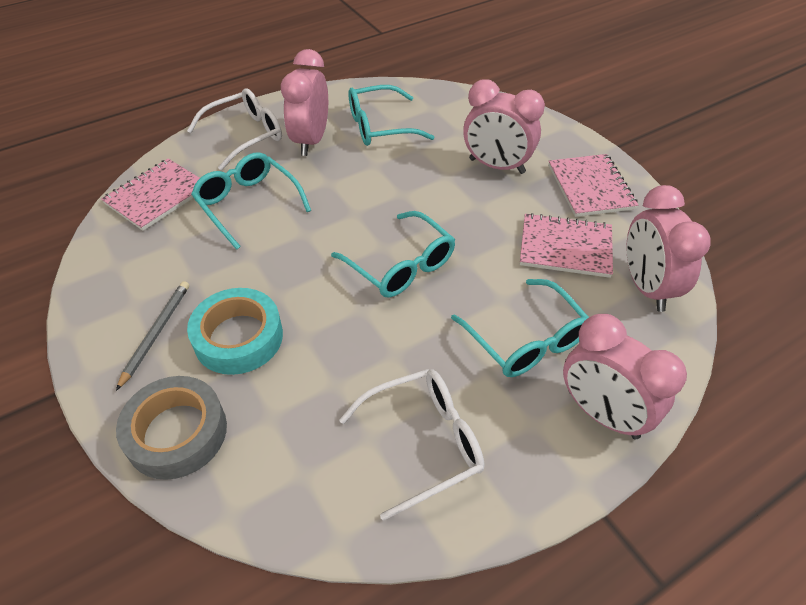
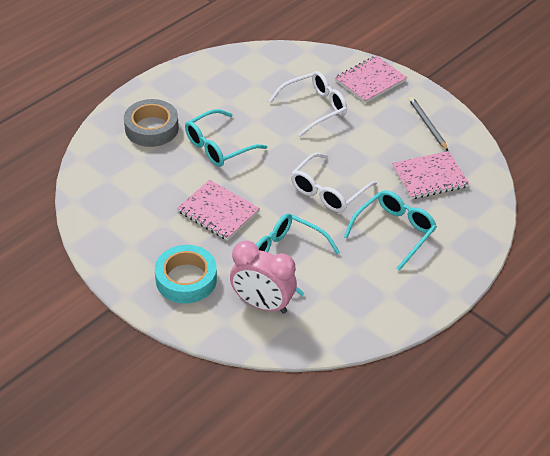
pink clock: [281,49,328,156] [463,79,545,174] [563,314,687,439] [626,185,711,312] = 4 -> [230,241,297,314] = 1
turquoise glasses: [191,152,311,250] [331,211,455,298] [349,85,434,146] [451,279,589,377] = 4 -> [185,109,267,167] [256,213,340,296] [344,190,437,271] = 3

